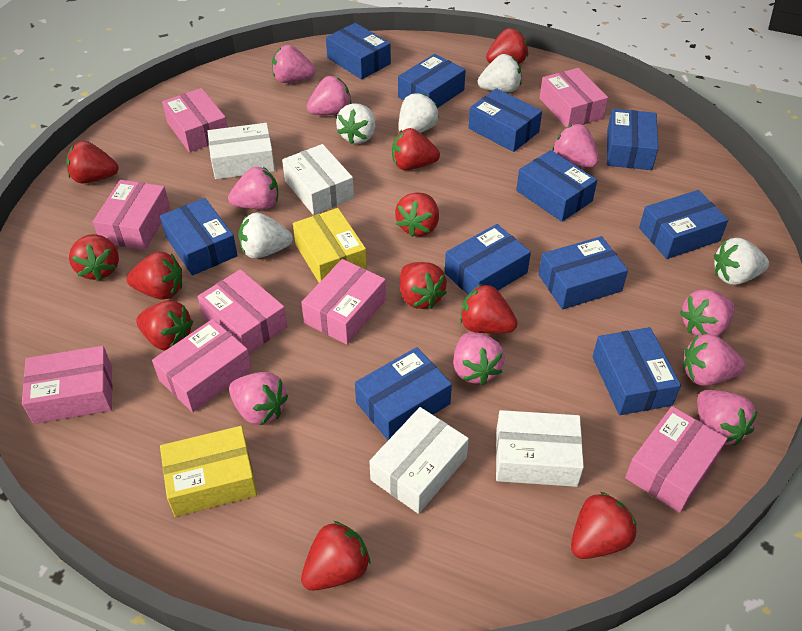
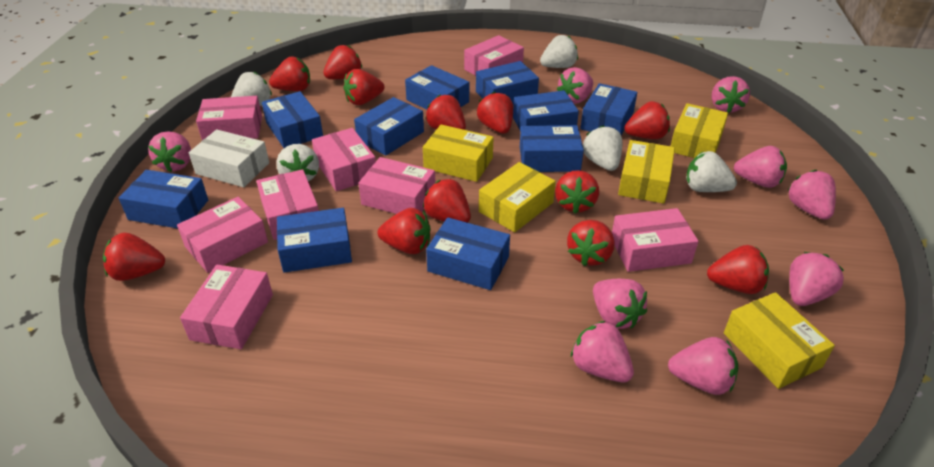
blue box: [160,198,238,276] [326,23,391,79] [355,347,452,440] [398,54,466,108] [445,224,531,295] [468,88,542,152] [516,150,597,222] [538,236,628,309] [592,327,681,415] [607,109,658,170] [639,190,728,259] = 11 -> [119,170,208,229] [262,91,323,148] [277,208,352,273] [354,97,424,156] [405,65,469,110] [426,217,510,290] [476,61,539,104] [513,90,579,131] [520,125,584,172] [580,83,637,136] = 10
red strawberry: [66,141,118,183] [69,234,119,281] [127,252,182,300] [136,300,193,351] [301,521,370,591] [392,128,440,170] [395,193,439,237] [400,262,447,309] [460,284,518,334] [486,28,528,64] [571,492,637,559] = 11 -> [103,233,165,281] [269,57,310,91] [323,45,362,79] [343,69,385,105] [378,208,430,254] [423,179,471,223] [425,95,466,130] [477,92,513,134] [555,170,599,214] [567,220,615,266] [624,101,670,139] [707,245,769,294] = 12
white box: [208,123,275,179] [282,144,354,215] [369,407,469,514] [496,410,584,487] = 4 -> [189,129,269,187] = 1
yellow box: [160,426,257,517] [293,208,367,283] = 2 -> [423,125,493,182] [479,162,556,232] [618,140,675,204] [671,103,728,158] [724,292,835,389] = 5

